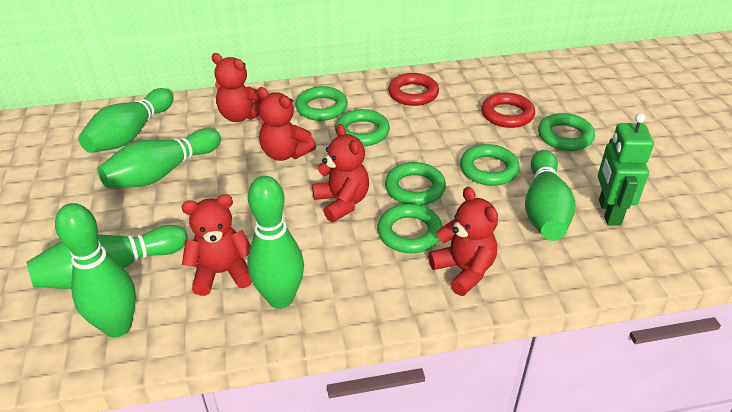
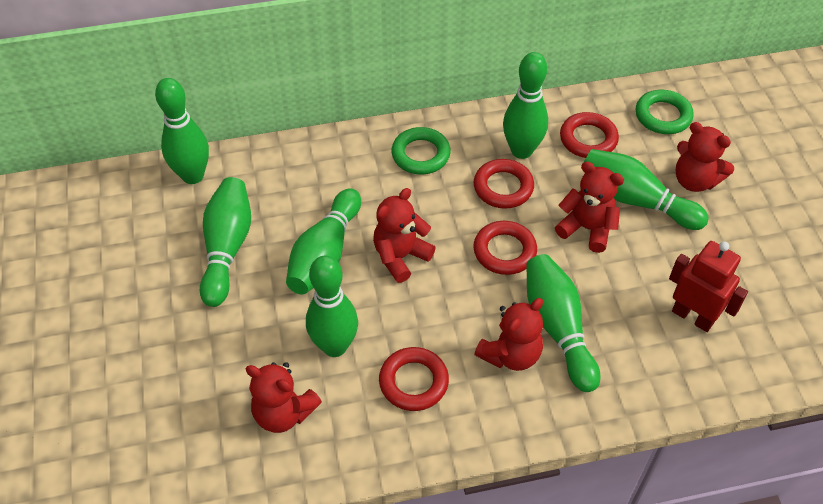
green bowling pin: [27,225,188,289] [55,203,136,337] [78,88,173,153] [98,128,221,188] [248,176,304,309] [525,150,575,241] = 6 -> [155,78,209,184] [200,177,251,307] [286,188,361,294] [306,255,358,357] [503,52,548,159] [526,254,600,392] [581,149,709,230] = 7
green ring: [295,86,348,121] [335,109,390,146] [377,204,443,253] [385,162,446,206] [460,144,520,186] [538,113,595,151] = 6 -> [392,127,451,174] [636,90,694,134] = 2
green robot: [598,113,654,226] = 1 -> none = 0
red ring: [388,73,439,106] [481,93,535,128] = 2 -> [379,347,449,411] [473,221,537,275] [474,159,534,209] [560,112,619,158] = 4
red robot: none = 0 -> [669,241,748,332] = 1

